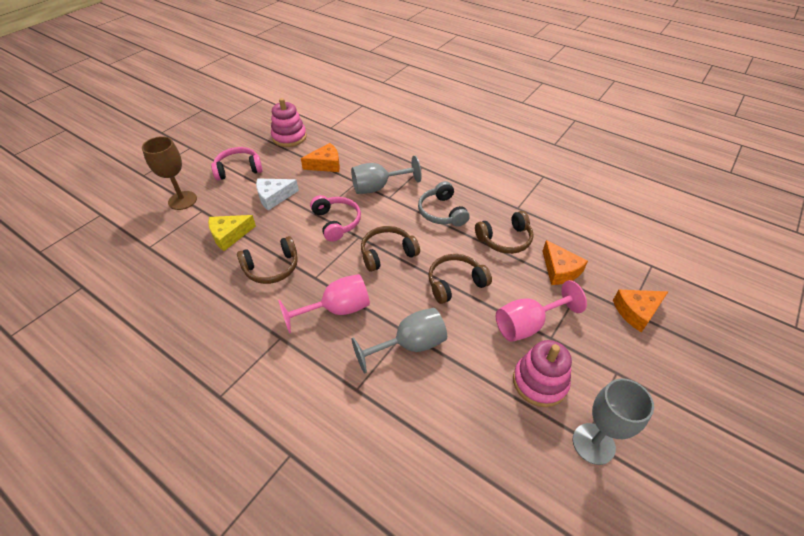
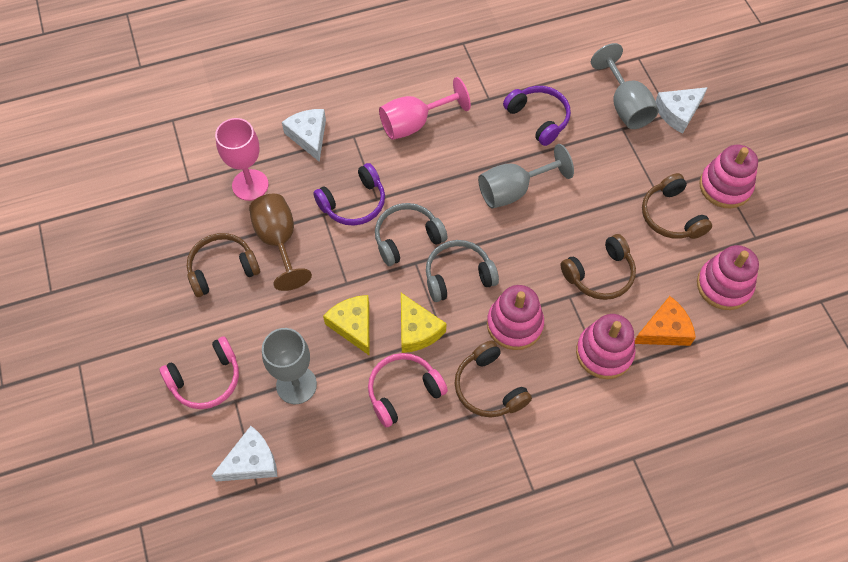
grey headphones: [418,181,470,227] = 1 -> [375,203,448,266] [426,240,499,302] = 2
orange cheese: [301,143,340,172] [542,240,588,285] [613,290,669,332] = 3 -> [635,296,696,346] = 1
pink stacking toy: [271,98,307,147] [513,340,572,407] = 2 -> [487,285,544,350] [576,314,636,379] [697,245,759,310] [699,145,758,208] = 4
purple headphones: none = 0 -> [313,163,385,226] [503,86,571,146] = 2
white cheese: [256,179,299,211] = 1 -> [211,426,277,482] [282,109,326,162] [655,87,708,134] = 3
yellow cheese: [208,215,256,251] = 1 -> [323,295,369,355] [401,293,447,353] = 2

